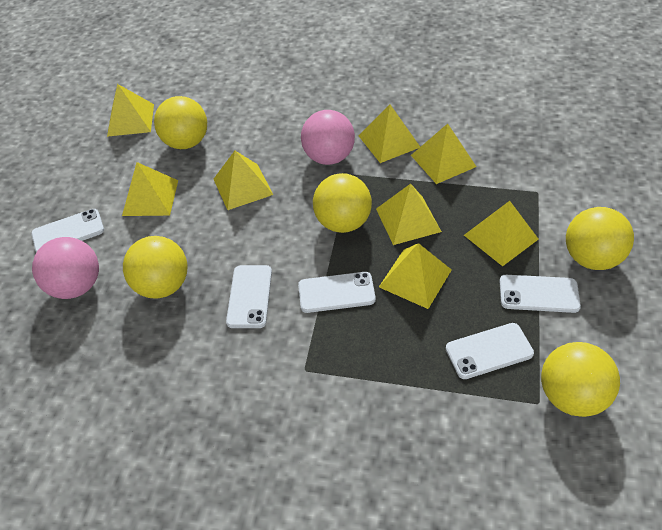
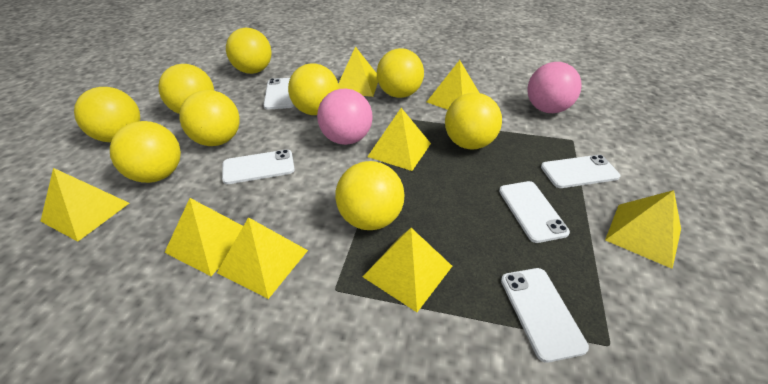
yellow ball: [123,236,188,299] [154,96,207,149] [313,173,372,233] [541,342,620,417] [566,207,634,270] = 5 -> [74,87,140,142] [110,121,181,183] [158,64,214,114] [179,90,240,146] [226,28,271,74] [288,63,339,115] [335,161,404,230] [377,48,424,98] [445,93,502,150] = 9

